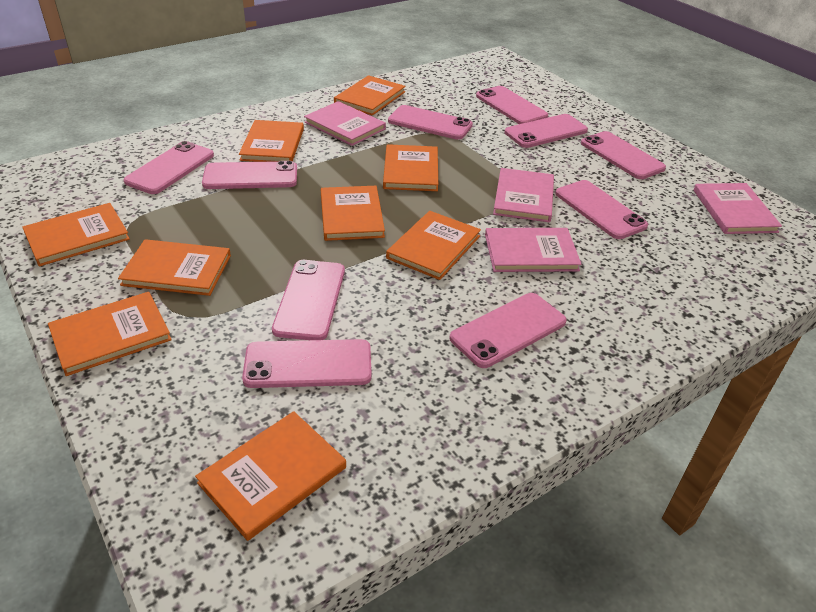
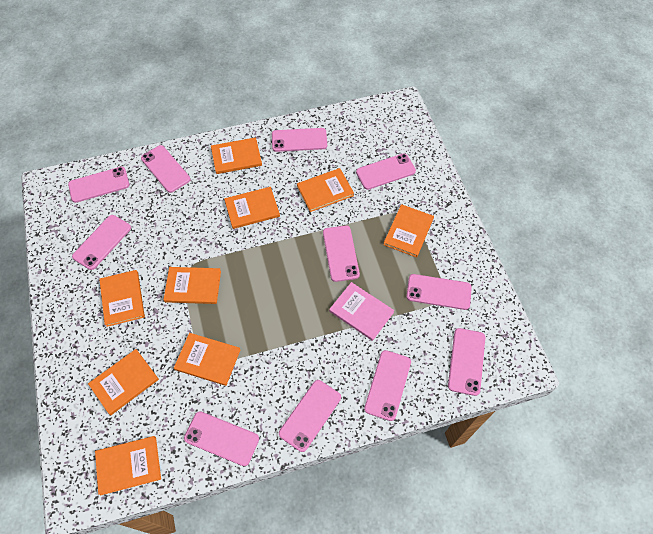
pink book: [304,101,386,146] [485,228,581,272] [493,168,554,222] [694,183,782,234] = 4 -> [329,282,394,341] = 1
pink phone: [124,141,214,194] [202,161,297,189] [242,339,372,388] [272,260,345,340] [388,105,473,140] [450,293,567,368] [476,86,548,124] [505,114,588,148] [555,180,648,239] [581,131,666,179] = 10 -> [68,167,129,203] [72,215,131,270] [141,145,190,193] [184,411,259,466] [272,128,327,152] [279,380,341,452] [323,225,360,282] [356,153,416,190] [364,350,411,421] [406,274,472,310] [448,328,485,396] = 11

